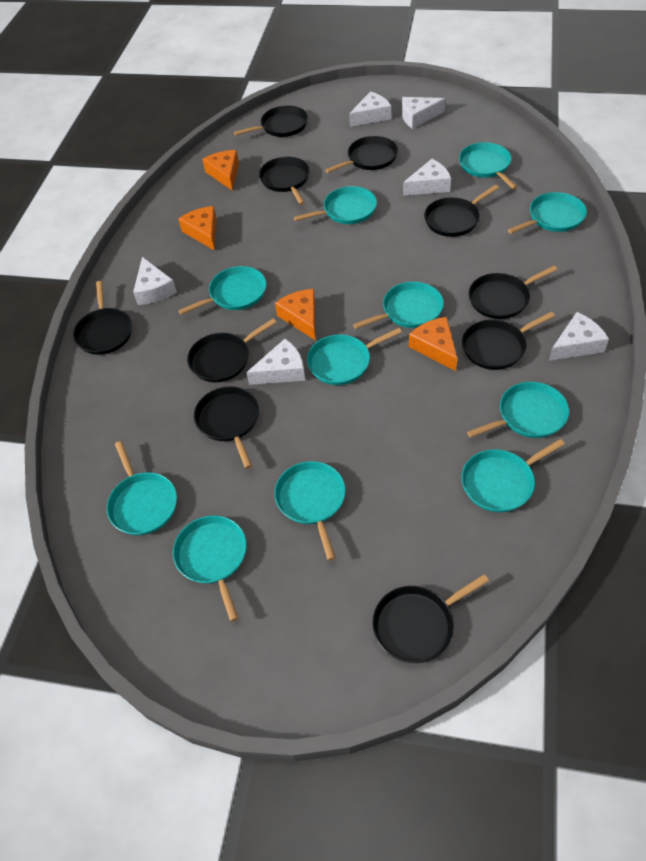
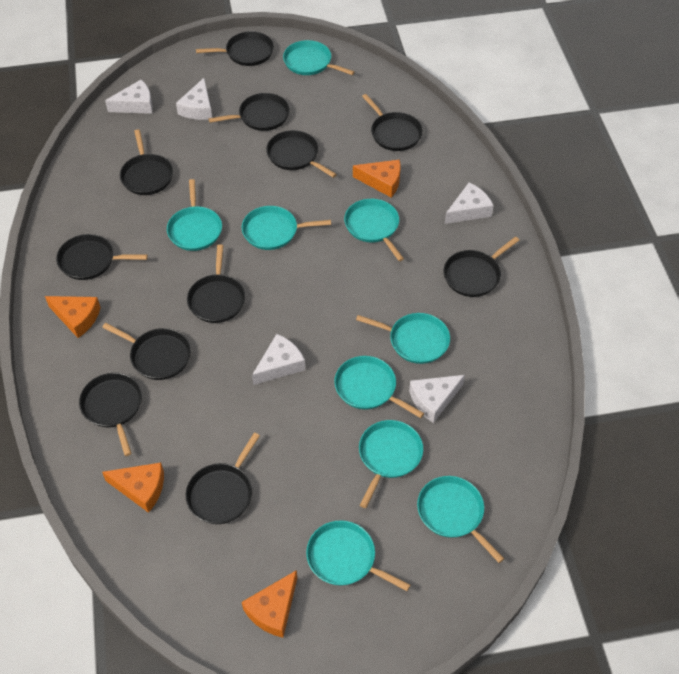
black pan: [73,281,132,355] [187,319,277,382] [194,386,259,469] [234,105,308,137] [259,157,310,205] [325,136,398,173] [373,574,489,663] [424,185,499,237] [462,312,555,370] [469,266,558,319] = 10 -> [56,234,148,280] [79,373,142,456] [102,323,191,380] [120,129,173,195] [186,433,260,524] [187,244,245,323] [196,31,274,66] [209,93,290,131] [266,130,337,178] [362,94,423,151] [444,236,519,297] = 11
turquoise pan: [107,441,177,535] [173,516,247,622] [178,266,267,315] [274,461,346,561] [294,186,377,224] [307,328,402,385] [353,282,444,329] [459,142,517,189] [462,439,565,512] [467,382,569,438] [508,192,587,234] = 11 -> [167,179,222,251] [242,206,331,250] [283,40,355,75] [306,520,410,591] [334,356,424,418] [344,199,404,261] [356,313,450,364] [359,420,423,508] [417,476,504,563] = 9
white cheese: [133,257,177,305] [246,339,305,385] [349,92,391,127] [402,97,445,129] [403,159,451,196] [549,312,609,361] = 6 -> [105,80,153,114] [176,78,212,120] [252,334,305,385] [409,375,465,423] [445,182,494,224] = 5

